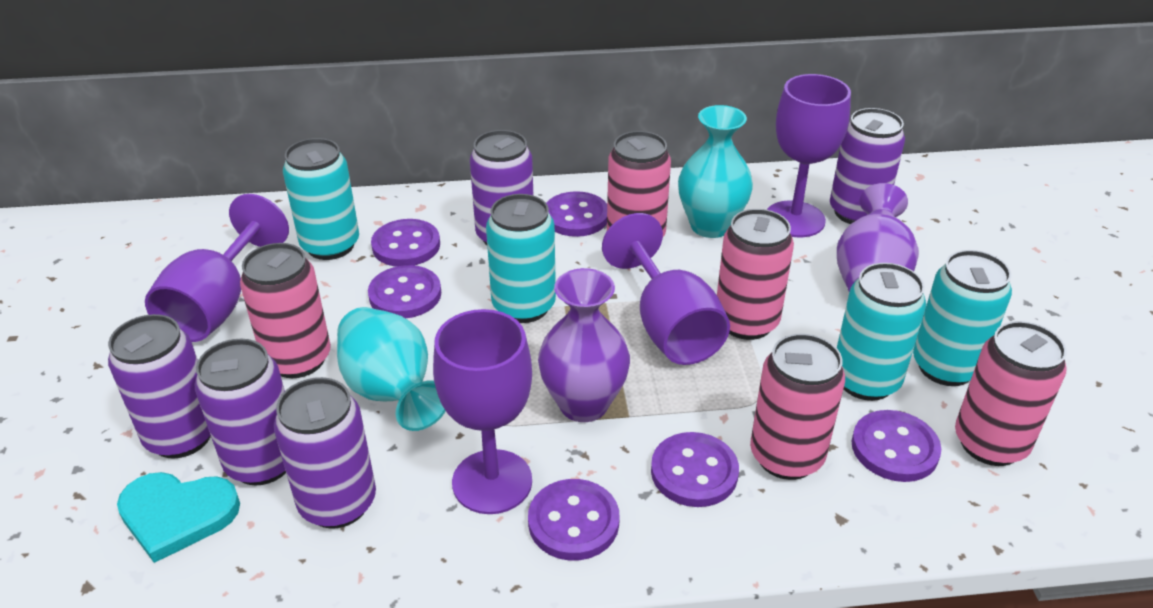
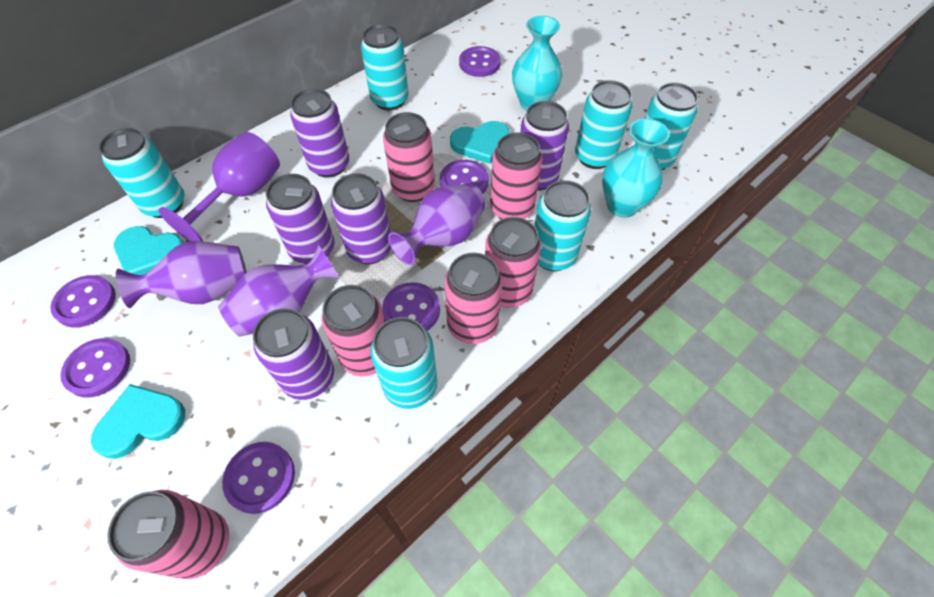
pink can: [240,243,331,378] [607,131,671,237] [717,209,794,340] [750,334,845,480] [955,321,1067,466] = 5 -> [107,490,229,579] [321,285,385,377] [383,112,435,202] [444,253,503,344] [485,217,541,308] [490,133,543,219] = 6
purple goblet: [145,194,289,342] [433,309,532,514] [602,213,730,365] [767,74,851,237] = 4 -> [159,132,280,242] = 1
purple vase: [538,268,630,422] [837,183,919,292] = 2 -> [116,241,247,308] [218,245,340,336] [388,183,486,265] = 3
turquoise can: [283,138,359,260] [486,194,556,323] [837,263,926,401] [913,250,1012,386] = 4 -> [99,128,184,218] [361,24,409,111] [370,317,437,409] [534,180,591,271] [575,80,632,169] [645,82,698,170] = 6
turquoise heart: [117,472,240,563] = 1 -> [91,384,185,459] [114,226,184,275] [450,121,510,164] = 3

